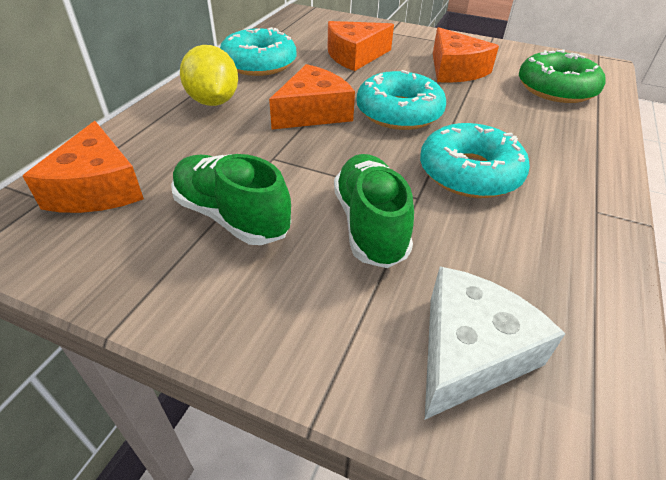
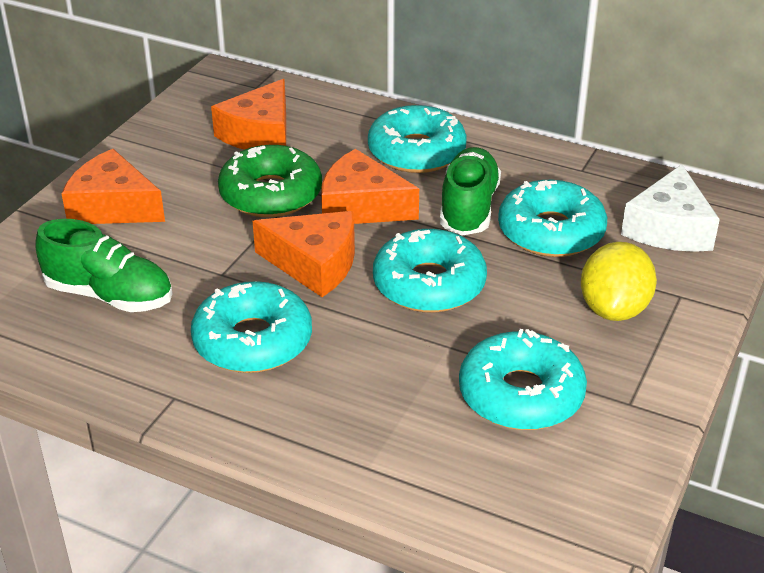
turquoise donut: [220,27,296,76] [356,70,446,130] [420,123,530,198] = 3 -> [191,281,312,373] [368,105,467,173] [373,229,487,313] [459,329,587,430] [498,180,607,257] = 5

